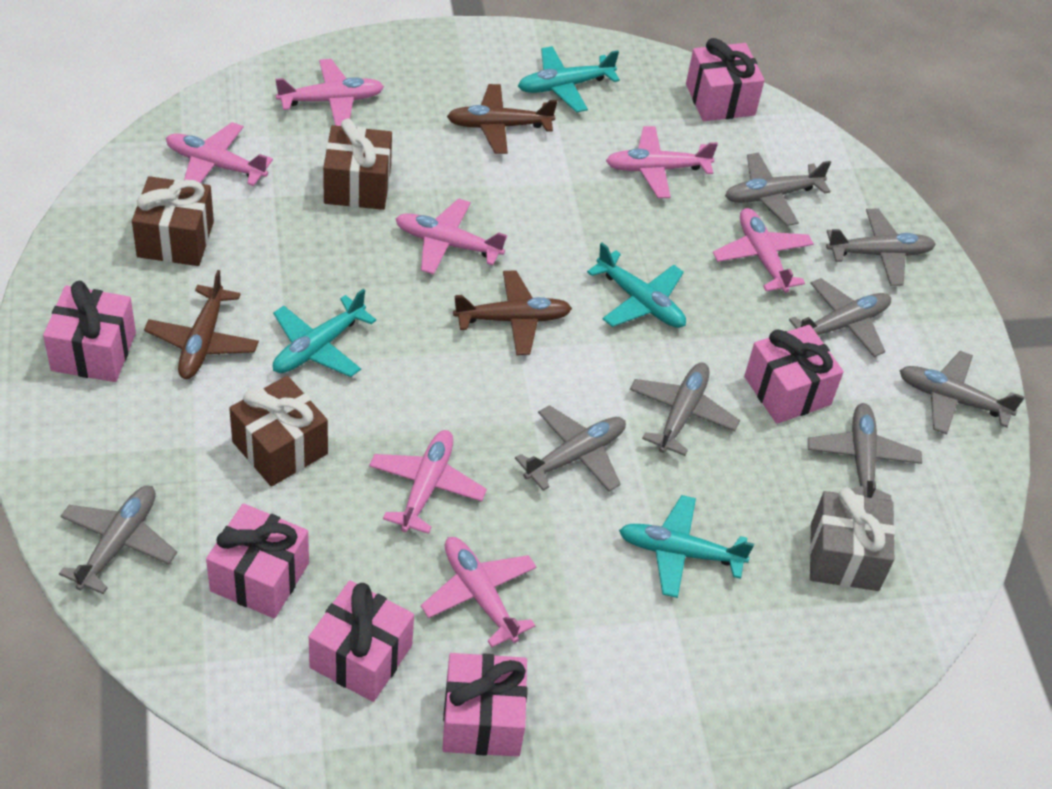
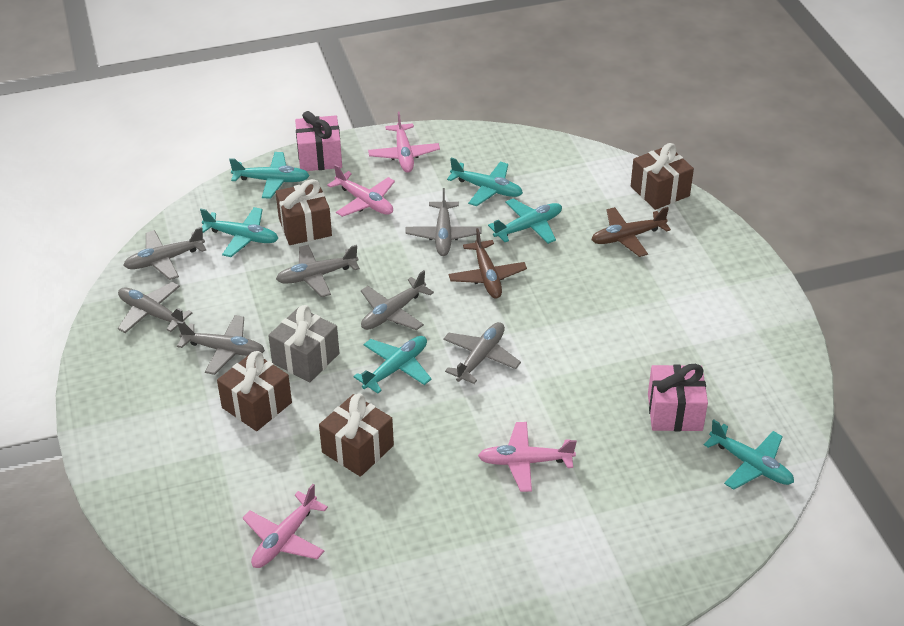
brown gift: [132,176,214,266] [229,376,328,487] [323,119,392,210] = 3 -> [217,351,292,431] [276,179,332,245] [319,393,394,477] [631,143,694,210] = 4
brown plane: [144,270,259,379] [447,84,557,154] [453,270,572,355] = 3 -> [448,228,527,298] [591,207,671,257] = 2
grey plane: [59,486,177,594] [515,405,626,491] [630,363,740,456] [725,153,831,226] [789,278,891,357] [808,403,922,501] [826,209,936,286] [899,351,1024,434] = 8 -> [118,282,192,333] [123,227,206,280] [177,315,265,375] [276,245,360,297] [361,270,434,330] [405,188,482,256] [443,322,521,384] = 7
pink gift: [43,281,136,382] [206,503,309,619] [309,581,414,702] [442,653,528,757] [686,38,765,121] [744,325,844,424] = 6 -> [295,111,342,171] [648,364,708,431] = 2
pink plane: [166,122,273,186] [275,59,384,126] [369,430,487,534] [395,198,507,274] [421,537,536,647] [606,126,718,198] [713,208,814,293] = 7 -> [243,484,328,568] [327,164,395,217] [368,111,440,172] [478,422,577,492] = 4
turquoise plane: [273,289,376,377] [518,46,620,113] [587,243,686,328] [619,495,754,598] = 4 -> [200,207,279,257] [229,152,310,199] [353,336,432,394] [447,158,523,206] [488,199,562,244] [704,419,794,490] = 6

